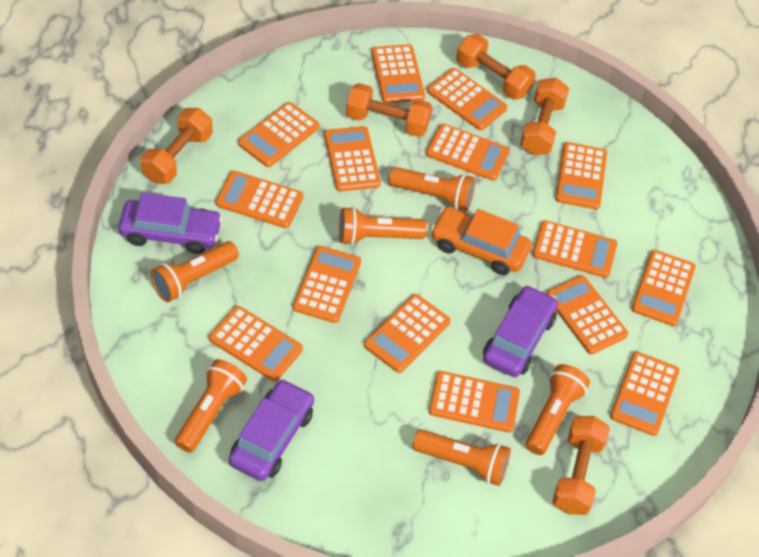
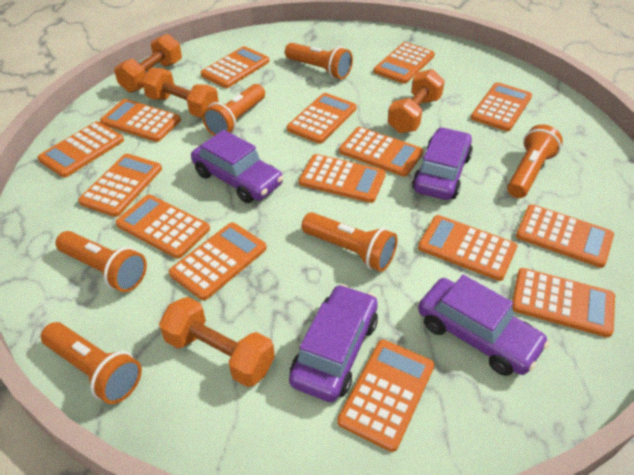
orange car: [430,207,532,275] = 1 -> none = 0
orange dumbbell: [141,108,212,184] [346,83,432,137] [456,34,536,100] [520,78,569,155] [552,416,610,515] = 5 -> [114,34,182,93] [142,68,219,118] [159,297,275,387] [388,69,445,133] = 4
purple car: [118,193,223,254] [229,379,314,481] [483,285,558,377] = 3 -> [191,130,284,203] [289,284,378,402] [412,127,473,200] [418,275,549,376] = 4

